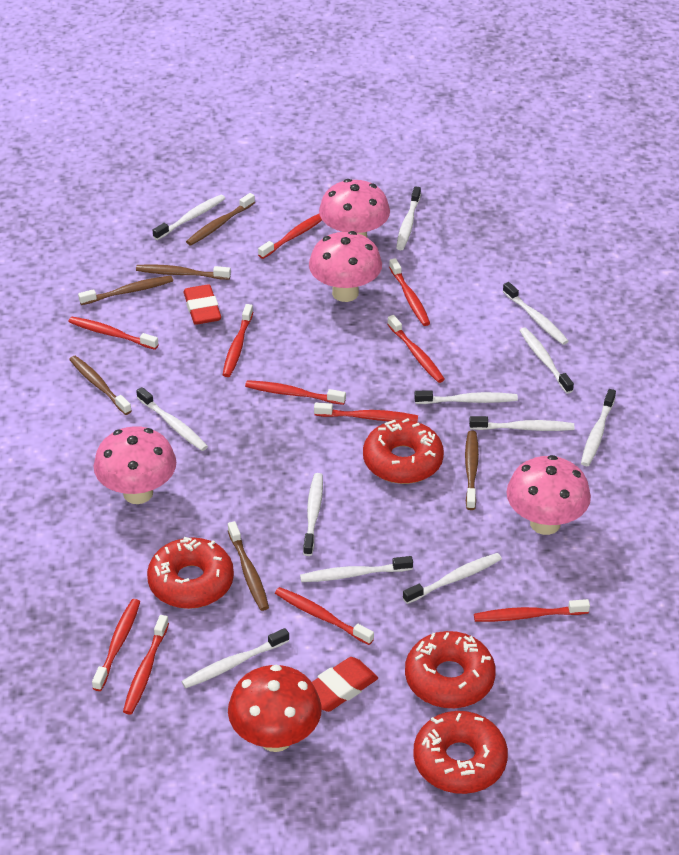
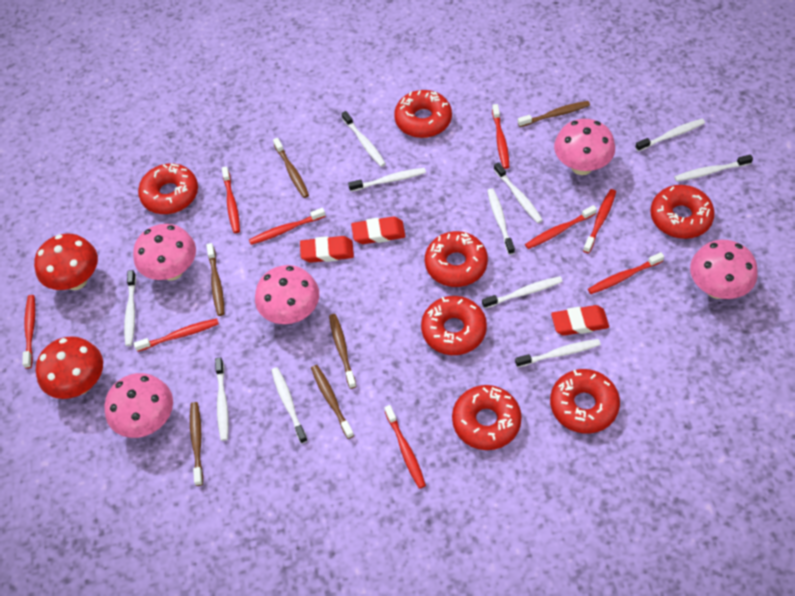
pink mushroom: [94,426,176,504] [309,231,382,302] [319,179,390,237] [506,455,591,535] = 4 -> [104,373,173,438] [133,224,196,281] [255,265,319,324] [554,119,615,175] [690,240,758,299] = 5
red donut: [147,537,234,609] [363,418,444,484] [405,631,496,708] [413,711,508,794] = 4 -> [138,163,198,214] [394,90,452,138] [421,296,487,355] [425,231,488,287] [452,385,522,450] [550,369,620,434] [650,185,715,239] = 7
red eraser: [183,284,221,325] [312,657,378,712] = 2 -> [300,236,354,263] [351,216,405,244] [551,305,609,336] = 3
red mushroom: [228,665,322,752] = 1 -> [34,234,98,290] [36,336,103,399] = 2
red toothbrush: [68,317,159,350] [92,599,140,691] [123,615,169,715] [223,304,253,377] [245,380,346,405] [258,214,322,259] [275,587,374,645] [314,403,418,422] [387,315,445,383] [389,258,430,326] [474,599,590,622] = 11 -> [22,295,35,369] [134,319,219,352] [222,166,240,233] [249,208,326,245] [384,405,426,489] [492,104,509,169] [525,205,597,249] [583,189,616,253] [588,252,664,294] = 9
white toothbrush: [136,387,208,451] [153,195,225,240] [181,628,289,689] [300,556,413,582] [303,473,323,556] [396,186,421,250] [403,553,502,604] [414,390,518,404] [469,416,574,431] [503,282,569,345] [519,327,574,394] [581,389,616,466] = 12 -> [124,270,136,346] [215,357,229,441] [271,367,308,444] [341,111,386,167] [348,168,426,192] [482,276,563,309] [487,188,515,255] [494,162,543,223] [515,339,601,367] [635,119,705,152] [674,154,753,182] = 11

